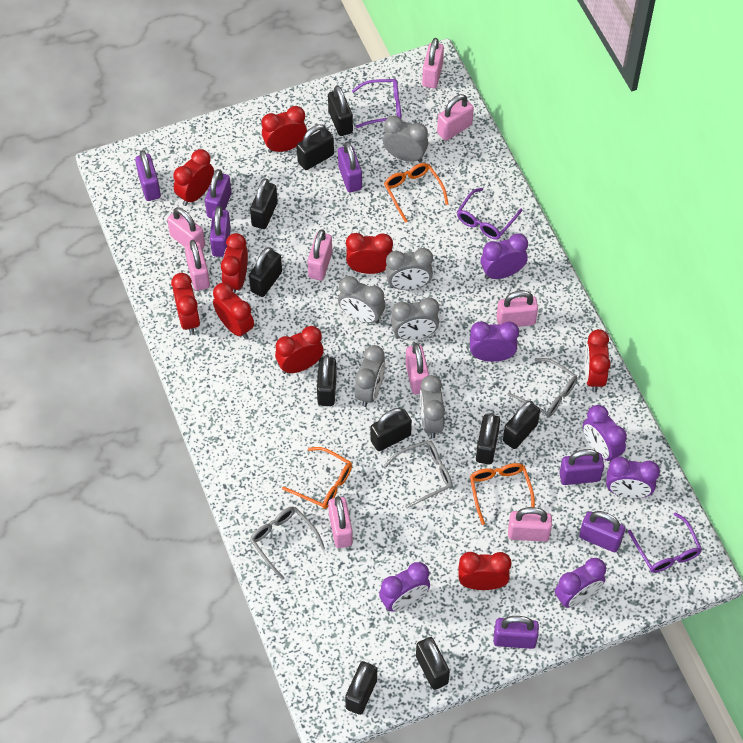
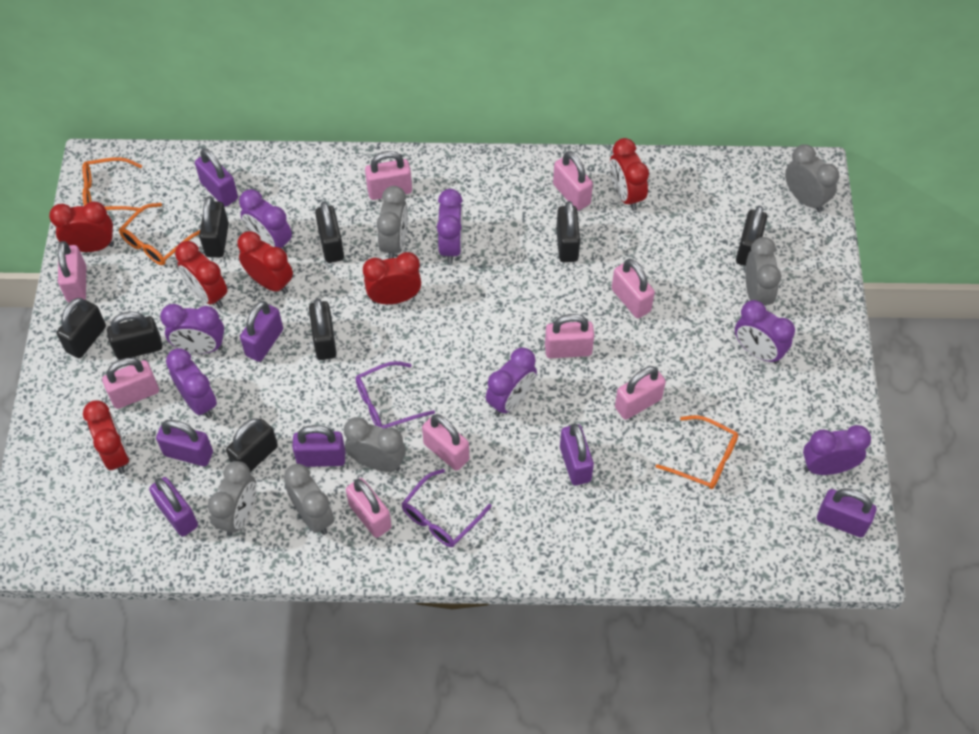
black padlock: [249,247,282,297] [250,178,278,229] [297,124,334,170] [317,355,337,406] [328,85,353,136] [345,661,377,715] [371,408,412,451] [416,637,450,690] [476,413,500,465] [503,401,540,449] = 10 -> [57,298,106,358] [107,312,162,360] [199,196,229,258] [226,418,278,472] [309,298,337,360] [315,201,344,263] [556,201,580,262] [736,205,767,266] = 8
grey glasses: [250,507,325,580] [384,440,453,509] [507,358,578,417] = 3 -> none = 0
purple clock: [379,562,430,612] [470,321,519,362] [481,233,528,279] [555,558,606,608] [583,405,627,462] [606,457,660,498] = 6 -> [160,304,224,353] [166,348,217,418] [239,189,292,252] [437,189,463,264] [486,347,537,416] [735,300,795,364] [803,425,871,475] = 7
purple glasses: [352,79,401,128] [457,188,523,240] [628,512,702,573] = 3 -> [355,361,435,429] [402,469,492,547] = 2
red clock: [171,273,200,335] [173,149,214,206] [213,283,254,339] [221,233,248,293] [262,106,307,153] [275,326,324,374] [346,233,393,274] [458,552,511,590] [584,329,611,392] = 9 -> [49,202,114,252] [83,400,129,474] [175,241,227,308] [237,231,293,294] [363,252,421,304] [610,138,649,211] = 6

